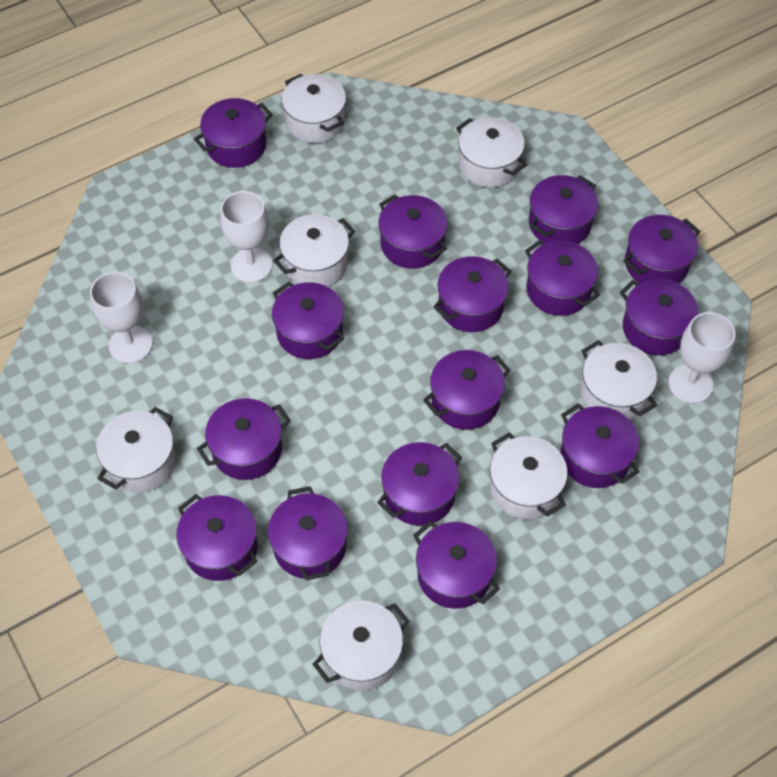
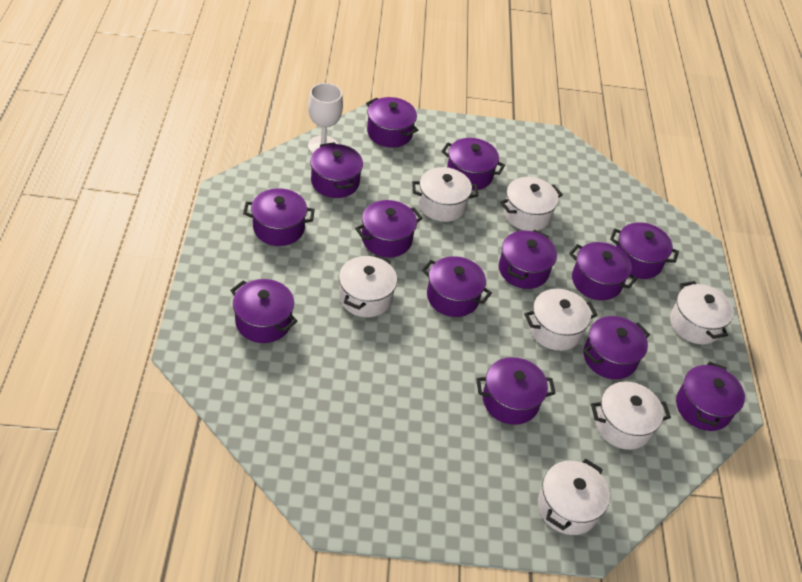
purple pot: [176,494,258,581] [194,98,273,168] [197,398,291,480] [268,486,348,580] [272,282,344,359] [377,442,462,526] [378,194,447,269] [413,521,500,609] [423,350,511,430] [433,256,511,332] [525,240,600,316] [529,175,598,244] [560,403,640,488] [620,279,698,356] [623,215,700,283] = 15 -> [230,279,297,343] [243,188,315,246] [310,142,363,198] [355,200,422,257] [366,97,418,148] [422,256,492,317] [441,138,505,190] [476,357,556,425] [499,230,557,289] [569,242,637,300] [583,316,650,379] [610,222,679,279] [676,361,745,431] = 13
white goblet: [90,272,153,363] [220,191,273,283] [668,312,736,403] = 3 -> [308,83,343,153] = 1

